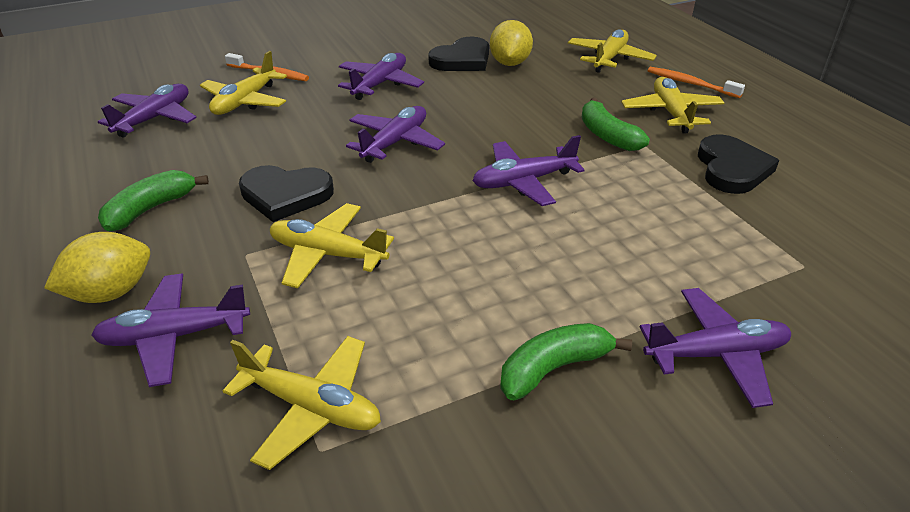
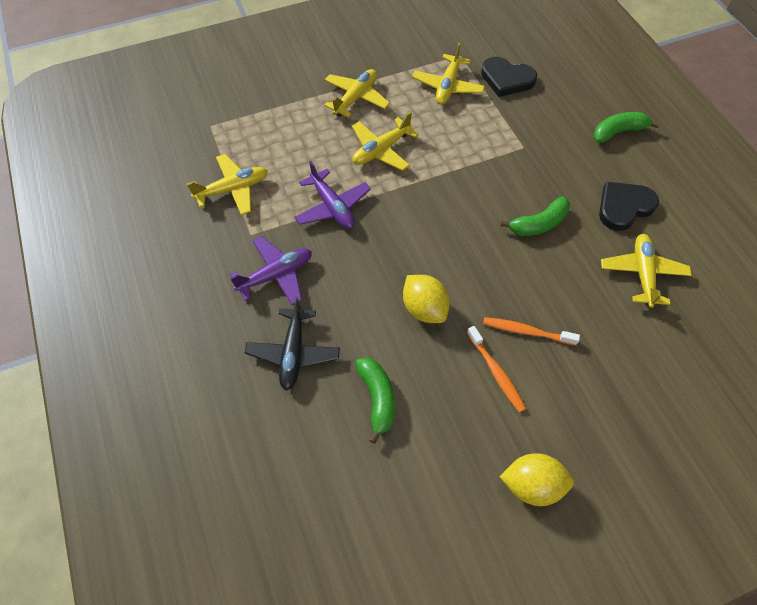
black heart: [239,165,334,222] [428,37,489,71] [698,134,779,194] = 3 -> [481,57,537,97] [599,182,659,231] = 2
black plane: none = 0 -> [245,297,340,391] = 1
purple plane: [91,274,250,387] [98,84,197,137] [338,53,424,100] [346,106,445,163] [473,135,584,206] [640,288,791,408] = 6 -> [230,236,312,305] [294,161,371,229] = 2

